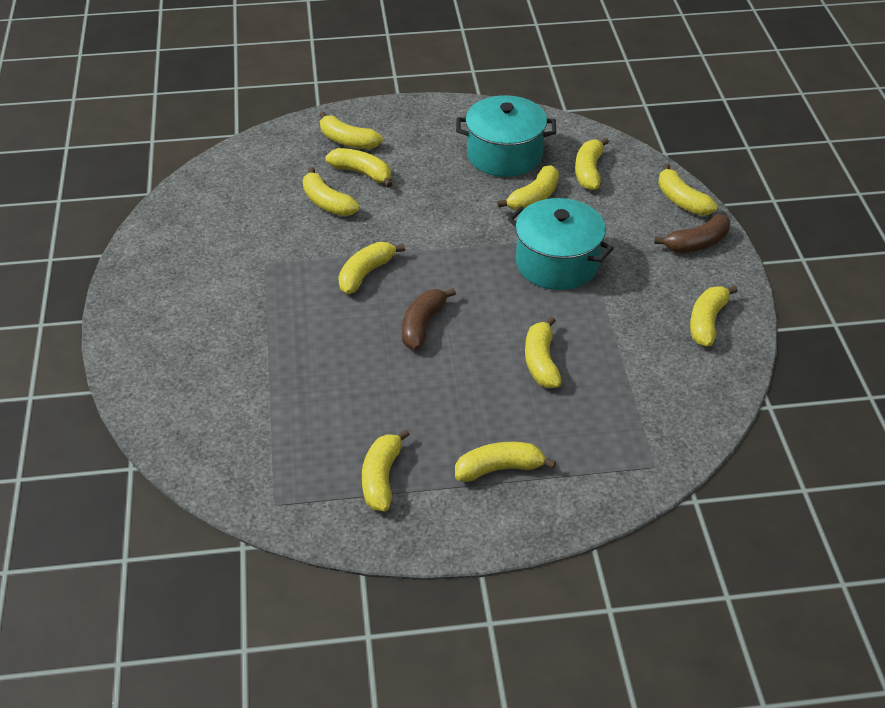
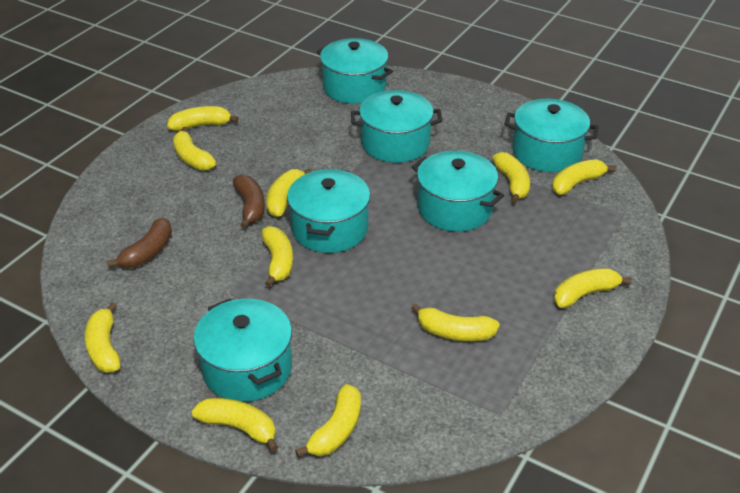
turquoise pot: [456,95,556,177] [508,198,614,290] = 2 -> [193,298,292,402] [287,169,370,253] [317,38,393,104] [351,90,442,163] [412,151,504,232] [504,99,599,172] = 6

